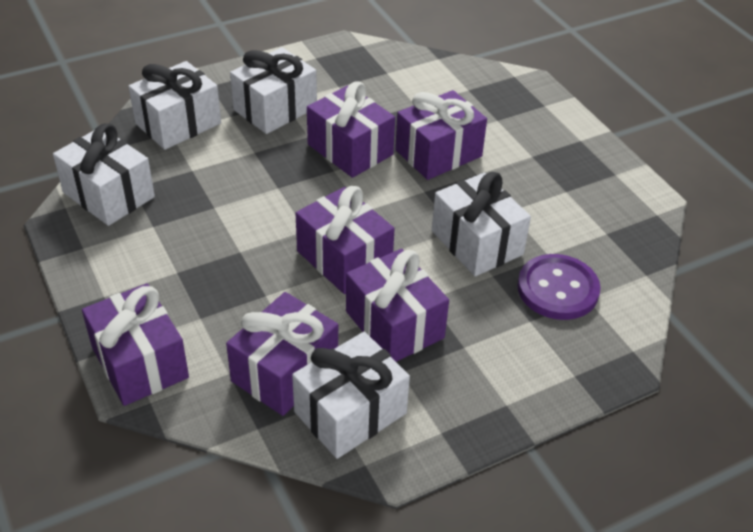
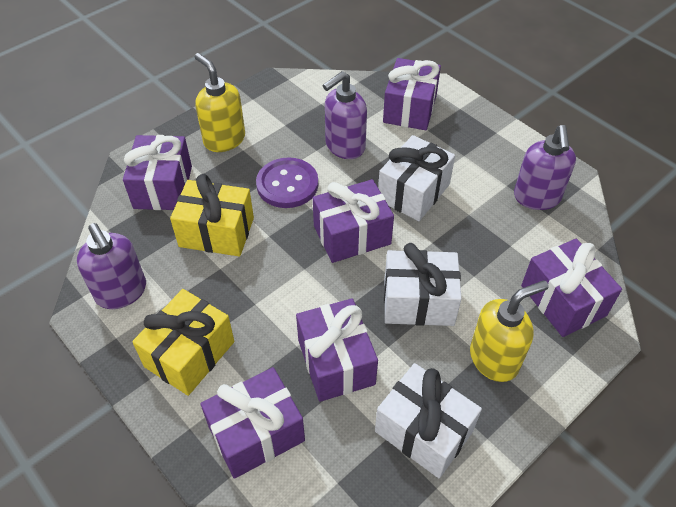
purple soap dispenser: none = 0 -> [77,223,146,309] [323,71,367,159] [514,125,576,210] = 3
white gift: [53,123,155,226] [129,61,221,150] [230,47,317,134] [292,332,410,459] [432,172,531,276] = 5 -> [375,363,482,478] [378,135,455,221] [384,243,462,326] = 3
yellow gift: none = 0 -> [132,289,234,396] [170,174,254,257] = 2
yellow soap dispenser: none = 0 -> [195,53,245,152] [470,280,549,382] = 2

